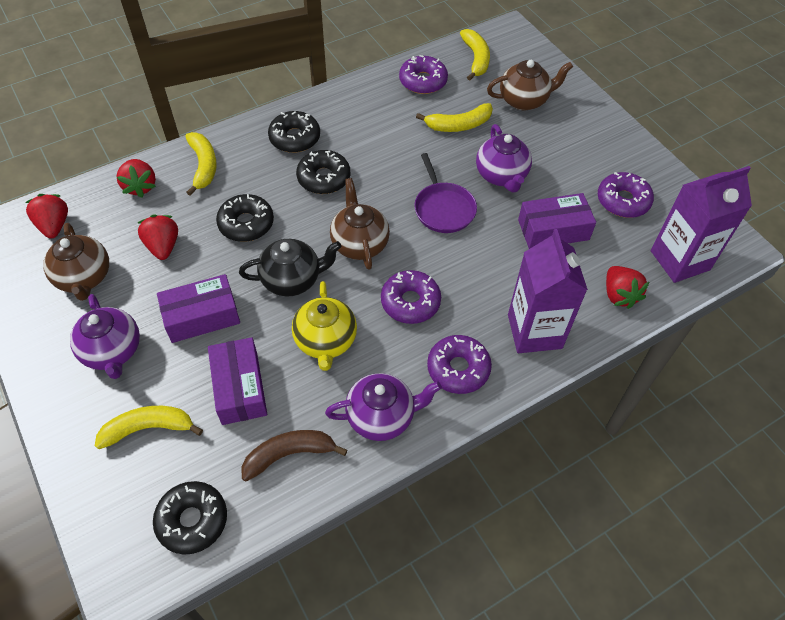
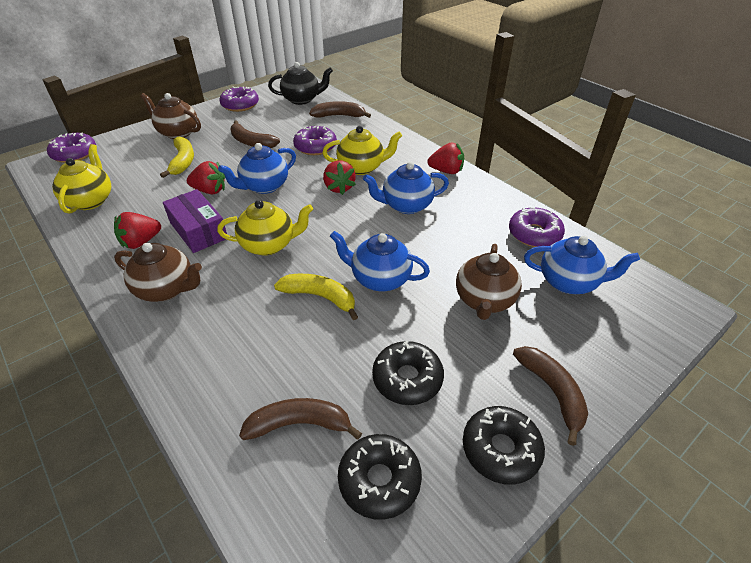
black donut: [153,481,227,555] [216,194,274,242] [268,111,320,153] [296,150,350,194] = 4 -> [338,434,422,520] [372,341,444,405] [463,406,545,485] = 3
blue teapot: none = 0 -> [218,143,296,194] [330,231,430,291] [363,162,449,214] [524,236,640,294] = 4
brown banana: [241,430,347,482] = 1 -> [231,120,280,148] [239,398,362,440] [309,101,371,118] [513,346,588,446] = 4
purple box: [157,274,240,343] [208,337,267,425] [518,193,596,249] = 3 -> [163,189,227,253] = 1
purple carton: [508,229,588,353] [651,166,752,283] = 2 -> none = 0
purple pan: [414,153,477,233] = 1 -> none = 0
purple teapot: [70,294,140,379] [325,373,442,441] [476,124,532,192] = 3 -> none = 0
yellow banana: [95,406,203,449] [185,132,217,196] [416,103,493,132] [460,29,490,81] = 4 -> [160,136,194,178] [274,274,358,320] = 2
yellow teapot: [292,281,357,371] = 1 -> [52,144,111,214] [217,200,313,256] [322,126,402,175] = 3

